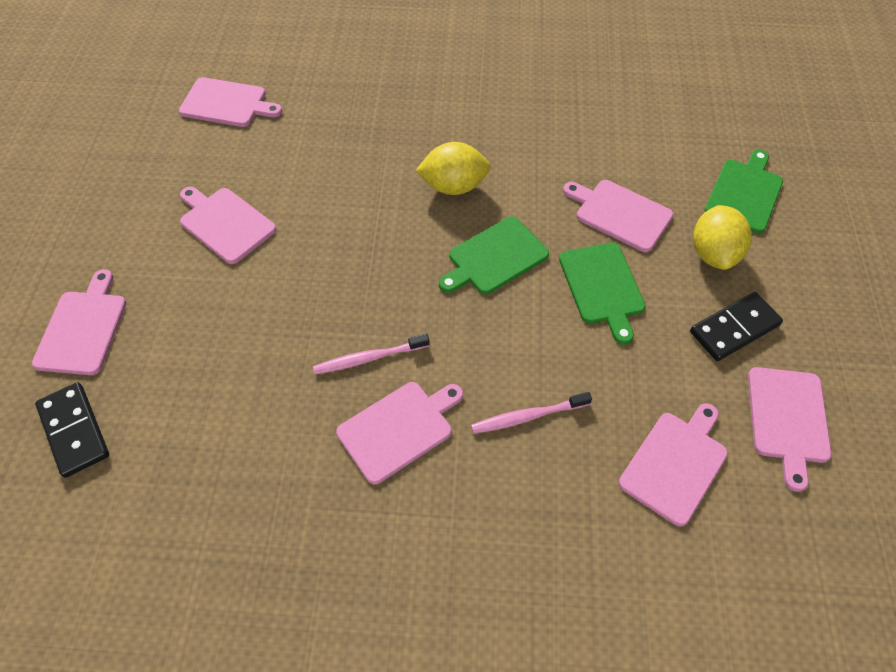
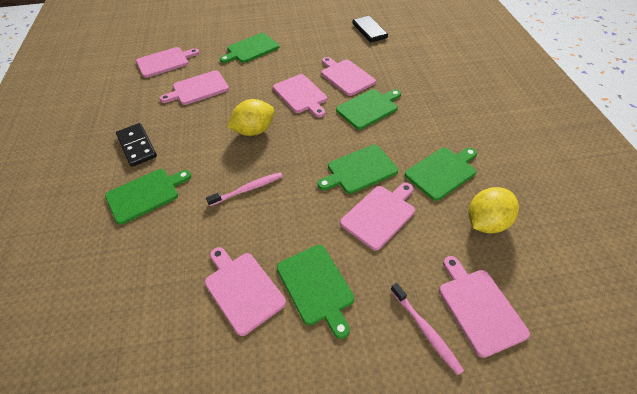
green cutting board: [439,216,549,294] [559,243,646,344] [705,150,783,234] = 3 -> [105,169,191,225] [220,33,279,63] [277,245,354,339] [318,145,398,194] [336,89,401,130] [405,148,477,201] = 6

